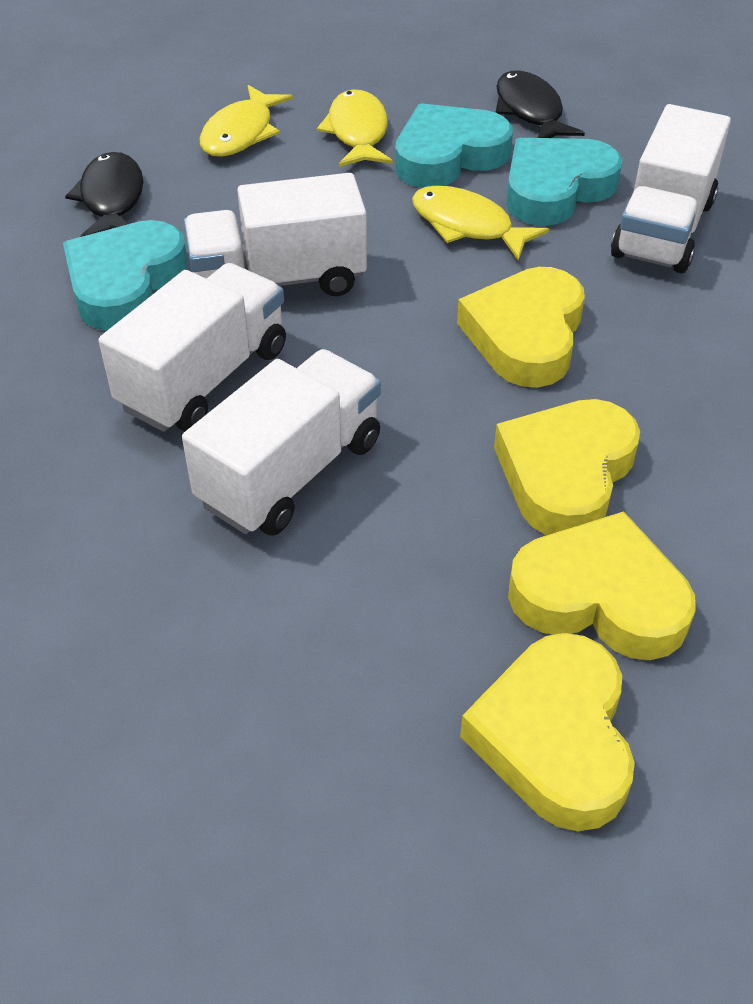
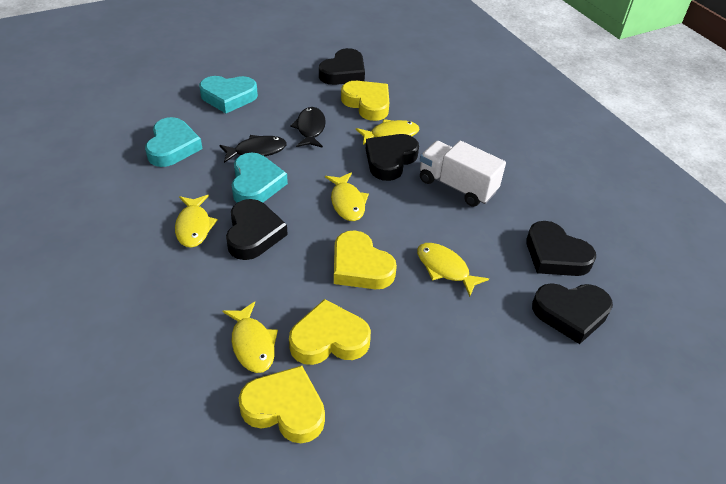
black heart: none = 0 -> [226,199,288,260] [319,48,365,85] [366,134,419,181] [526,221,596,276] [532,283,613,344] = 5
white truck: [99,263,286,432] [182,349,381,536] [184,173,367,296] [611,104,731,273] = 4 -> [420,141,506,207] = 1
yellow fish: [200,85,293,157] [317,89,393,167] [412,185,549,261] = 3 -> [175,195,218,248] [223,302,278,373] [325,172,369,221] [356,119,420,145] [417,243,489,297] = 5

